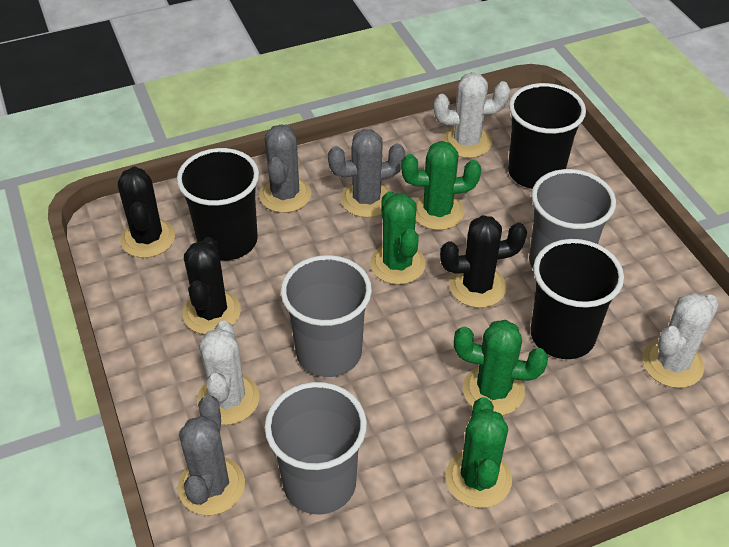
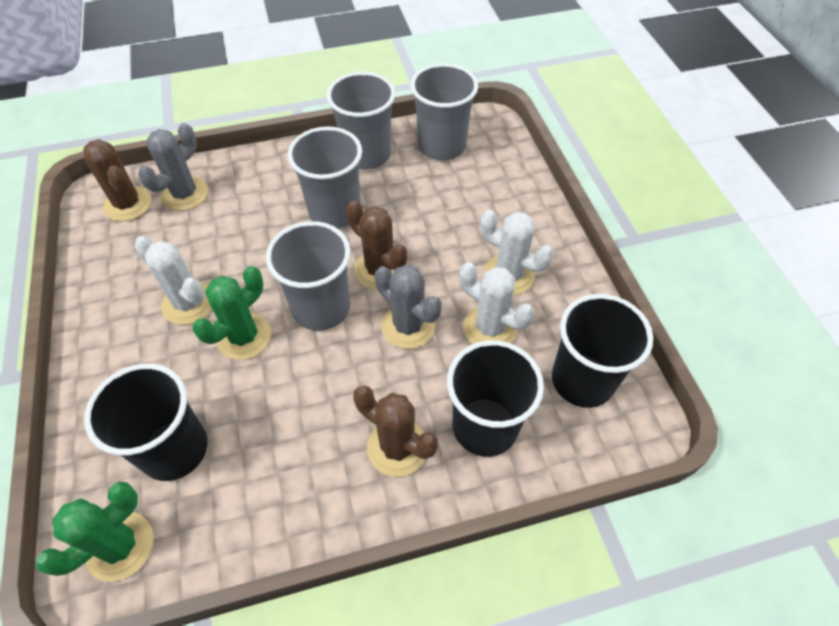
black cactus: [118,167,175,258] [182,237,241,334] [440,215,527,308] = 3 -> none = 0
brown cactus: none = 0 -> [83,139,152,221] [346,201,407,290] [353,385,438,477] = 3
green cactus: [370,191,426,285] [401,141,481,230] [445,397,512,508] [454,320,548,415] = 4 -> [35,481,154,582] [193,266,271,360] = 2
grey cactus: [178,395,245,515] [259,124,311,213] [328,129,405,218] = 3 -> [138,123,208,211] [374,265,442,349] = 2
grey cup: [265,382,367,514] [281,255,372,377] [529,169,616,270] = 3 -> [266,221,351,331] [288,126,362,229] [327,72,395,170] [411,63,478,160] = 4

